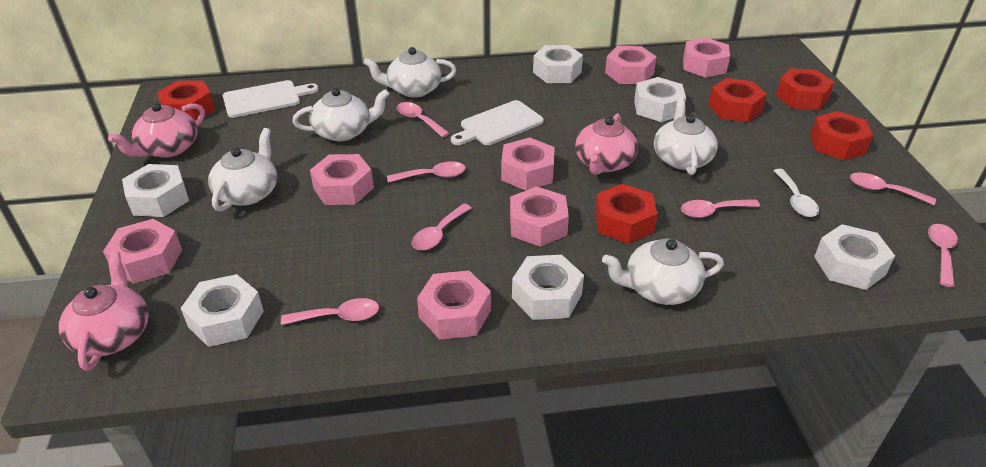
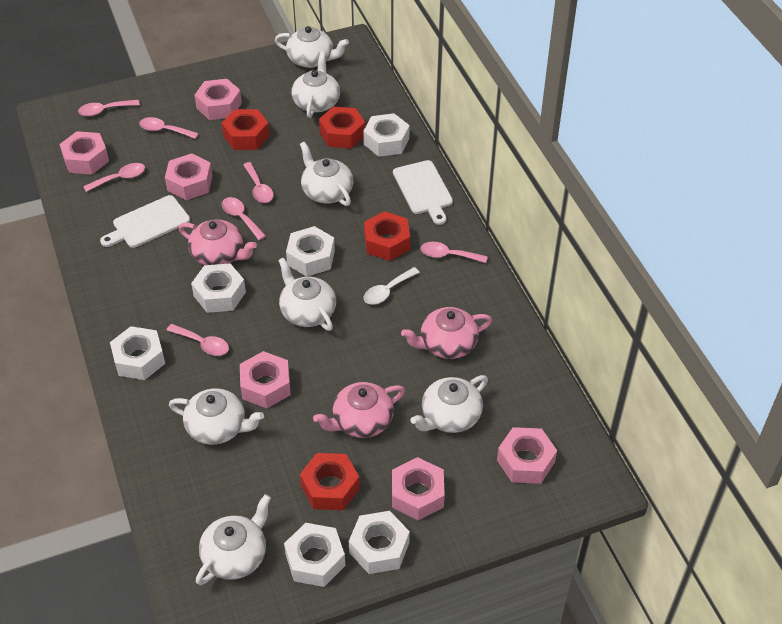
pink nut: [103,219,182,284] [310,154,374,205] [417,271,491,340] [501,138,555,191] [510,187,569,247] [605,46,657,84] [683,38,730,78] = 7 -> [60,131,109,175] [165,153,212,200] [194,79,242,120] [240,351,291,408] [392,457,445,521] [497,427,557,484] = 6
red nut: [157,81,215,121] [595,184,658,244] [708,78,767,122] [776,68,834,110] [810,111,873,160] = 5 -> [222,109,270,150] [300,453,360,510] [319,107,365,149] [364,211,410,261] = 4
white teapot: [208,128,277,212] [292,88,390,141] [364,47,456,98] [602,239,724,305] [654,96,718,175] = 5 -> [169,388,264,445] [196,494,271,585] [275,26,349,68] [278,258,336,331] [291,52,340,118] [300,142,353,206] [410,375,488,433] = 7

